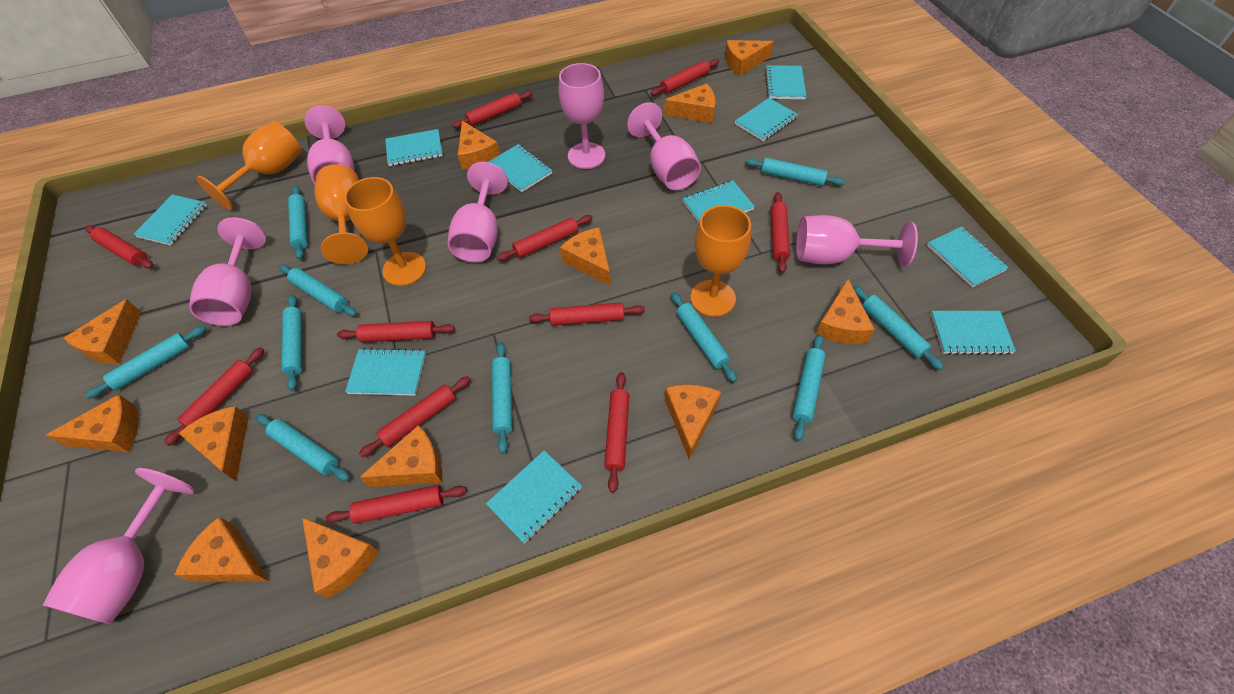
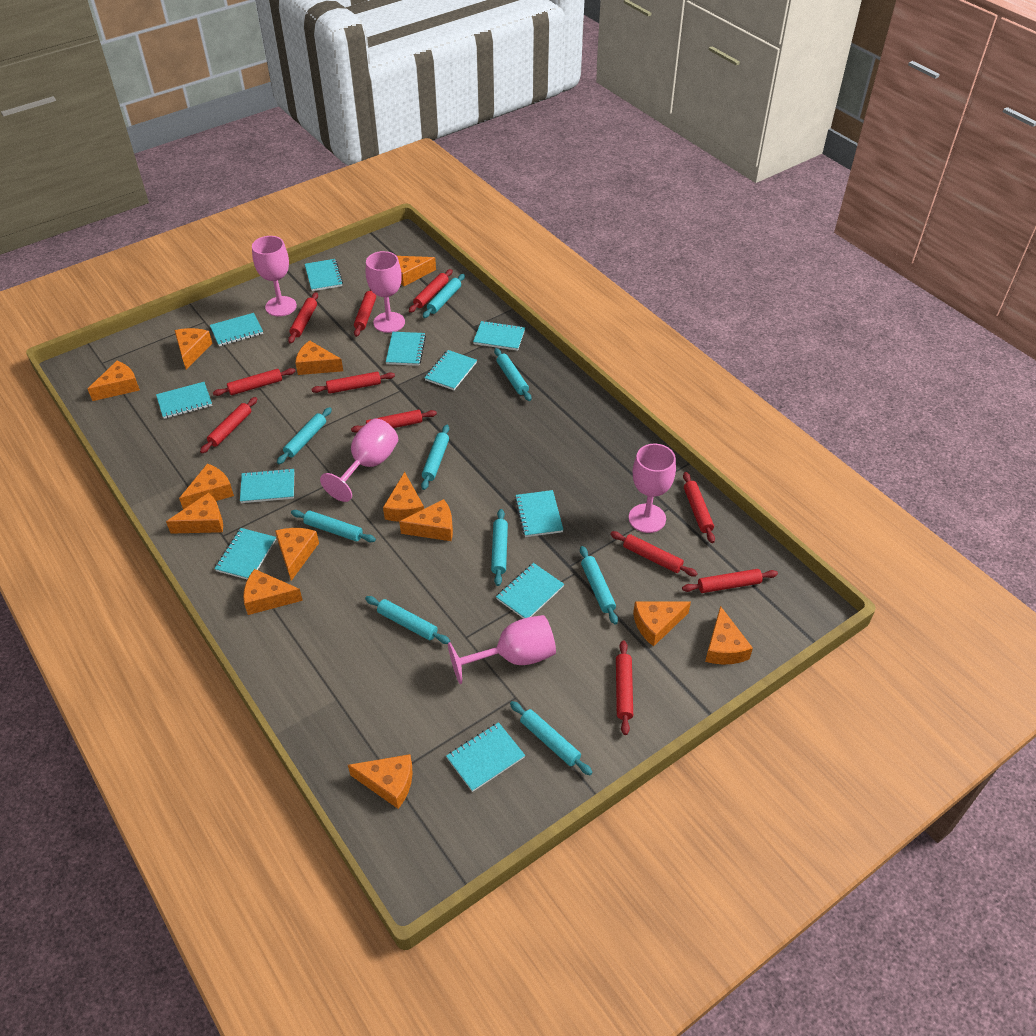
orange cheese: [45,394,139,452] [64,299,141,364] [174,517,269,582] [179,406,249,481] [302,517,379,599] [359,425,442,487] [458,121,500,170] [560,227,611,286] [664,83,716,123] [665,384,721,460] [725,40,774,76] [816,279,875,344] = 12 -> [88,361,140,401] [166,493,223,534] [174,328,212,369] [179,464,234,509] [243,569,303,615] [275,528,319,581] [295,340,343,375] [348,754,413,809] [383,472,424,522] [397,256,436,286] [399,499,453,541] [633,601,691,647] [705,606,753,665] = 13
orange goblet: [196,121,302,210] [314,164,368,264] [344,177,426,286] [690,205,751,317] = 4 -> none = 0
pink goblet: [43,468,195,624] [189,217,266,326] [304,106,354,184] [448,162,508,262] [559,63,605,169] [627,102,701,190] [796,215,918,267] = 7 -> [252,236,297,317] [320,419,398,502] [366,251,405,333] [448,615,556,684] [629,444,676,533] = 5
turquoise notebook: [133,195,207,245] [345,348,426,396] [385,129,443,166] [486,450,582,544] [488,144,552,192] [683,180,755,223] [735,98,798,141] [765,65,806,99] [927,226,1009,287] [931,311,1016,355] = 10 -> [156,382,212,419] [210,313,263,346] [214,528,276,580] [240,468,294,503] [305,259,343,291] [386,332,426,366] [424,350,477,390] [446,722,525,792] [473,321,525,351] [496,563,564,619] [515,490,563,537] = 11
turquoise rolling pin: [85,326,207,399] [256,414,350,481] [279,265,357,316] [282,295,302,391] [288,186,308,260] [492,342,512,454] [671,292,737,382] [745,158,845,186] [793,334,826,441] [853,285,944,370] = 10 -> [277,407,332,464] [291,510,376,542] [365,596,450,644] [421,425,449,490] [423,274,465,318] [491,509,508,586] [494,348,531,401] [510,701,593,775] [580,546,618,624] = 9

